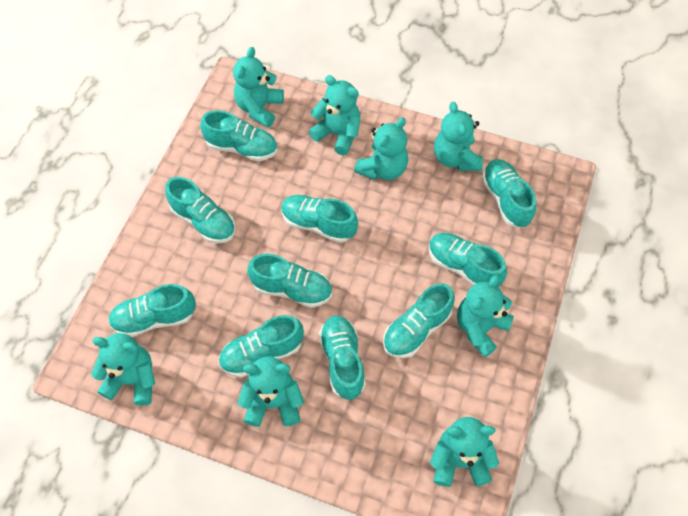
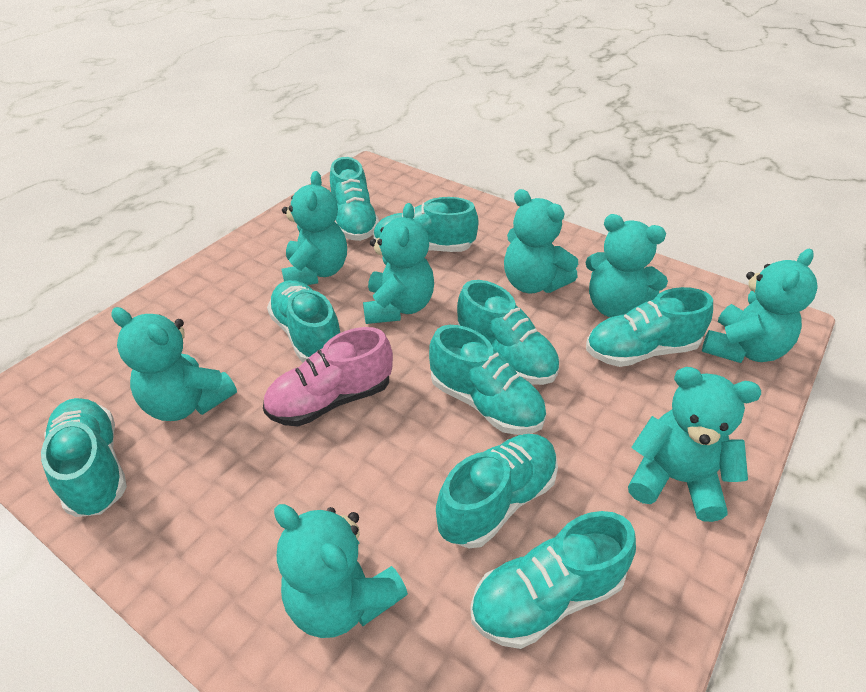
pink shoe: none = 0 -> [263,327,393,427] = 1
turquoise shoe: [108,284,196,337] [165,177,235,244] [200,110,277,162] [218,315,304,378] [247,254,332,308] [281,195,358,243] [318,316,366,400] [383,283,455,358] [429,233,507,287] [482,159,536,227] = 10 -> [41,398,127,517] [267,280,340,362] [330,157,379,241] [373,197,479,252] [429,325,546,435] [436,434,558,548] [457,280,559,385] [470,511,636,649] [586,287,713,367] = 9

